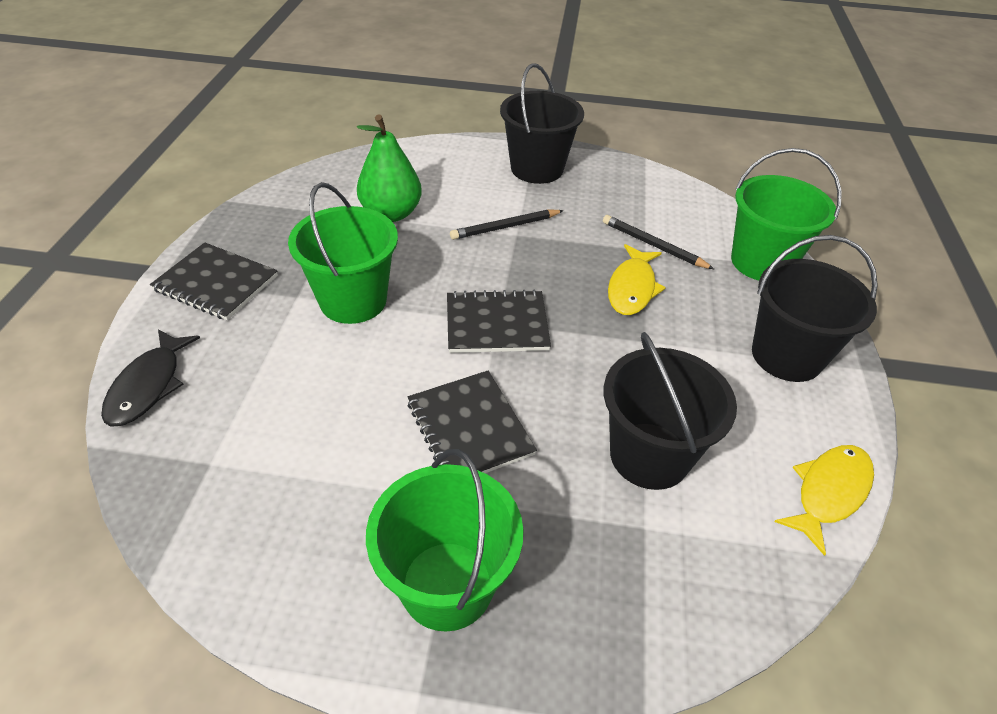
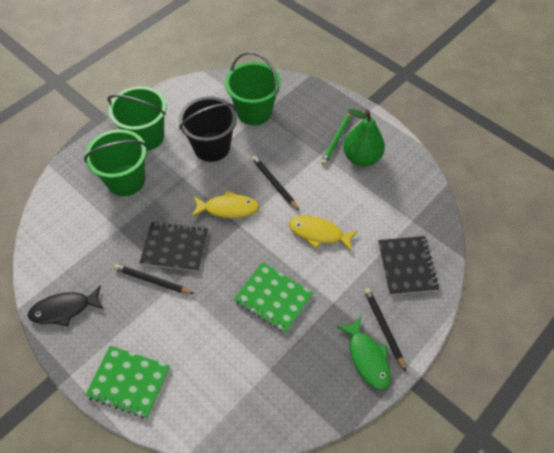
black bucket: [500,63,584,184] [604,332,737,490] [752,235,878,382] = 3 -> [179,96,237,162] = 1
black notebook: [150,242,278,320] [407,371,537,473] [447,290,551,353] = 3 -> [140,221,208,272] [378,236,439,295] = 2
black pencil: [450,210,564,240] [603,215,714,269] = 2 -> [114,264,194,294] [252,155,299,211] [364,288,406,371] = 3
green fish: none = 0 -> [337,317,391,390] = 1
green notebook: none = 0 -> [85,346,170,418] [234,262,313,333] = 2
green pencil: none = 0 -> [321,113,351,165] = 1

